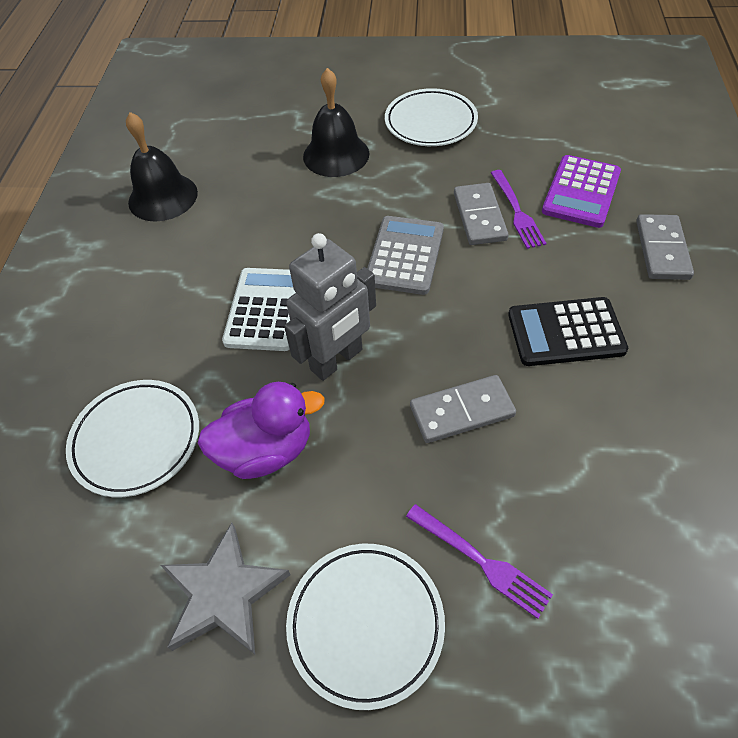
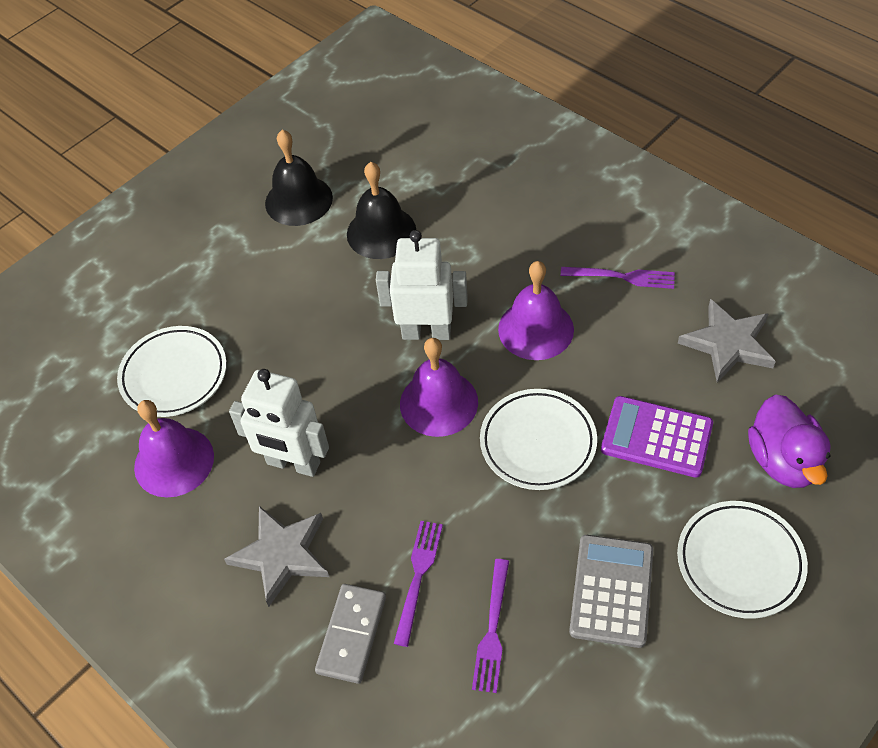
black calculator: [508,297,628,366] = 1 -> none = 0
grey domino: [410,375,516,443] [454,183,509,245] [636,214,694,280] = 3 -> [315,584,386,684] = 1
grey robot: [284,233,376,381] = 1 -> none = 0
grey star: [161,523,290,654] = 1 -> [224,506,329,607] [678,299,776,383] = 2
purple bell: none = 0 -> [134,400,214,497] [400,338,478,437] [498,261,574,360] = 3
purple fork: [406,504,553,619] [491,170,546,249] = 2 -> [394,521,443,647] [472,559,509,693] [561,267,675,289] = 3
white calculator: [222,268,296,351] = 1 -> none = 0
white robot: none = 0 -> [229,369,329,477] [376,230,468,340] = 2

